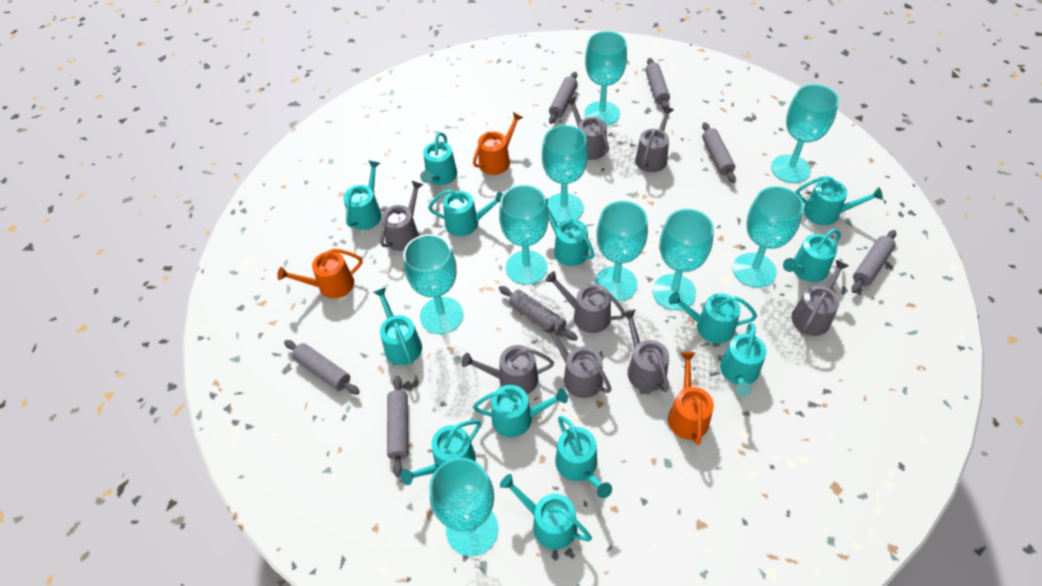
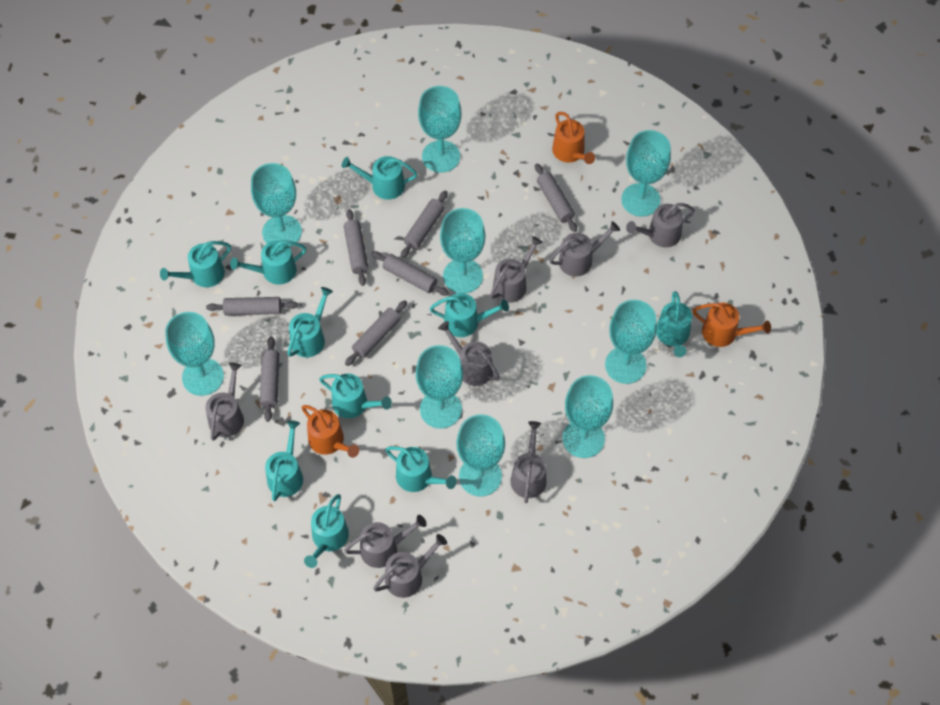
turquoise watering can: [343,160,382,230] [373,287,422,365] [400,420,481,485] [420,132,457,185] [428,189,503,236] [473,385,568,437] [500,474,592,550] [546,198,595,266] [555,416,612,498] [669,292,757,343] [720,323,766,397] [783,229,841,282] [796,176,883,225] = 13 -> [160,241,231,287] [230,241,306,285] [265,420,303,501] [287,287,333,357] [304,494,349,568] [319,374,392,418] [342,156,417,200] [385,446,457,492] [430,293,509,337] [656,291,692,357] = 10

